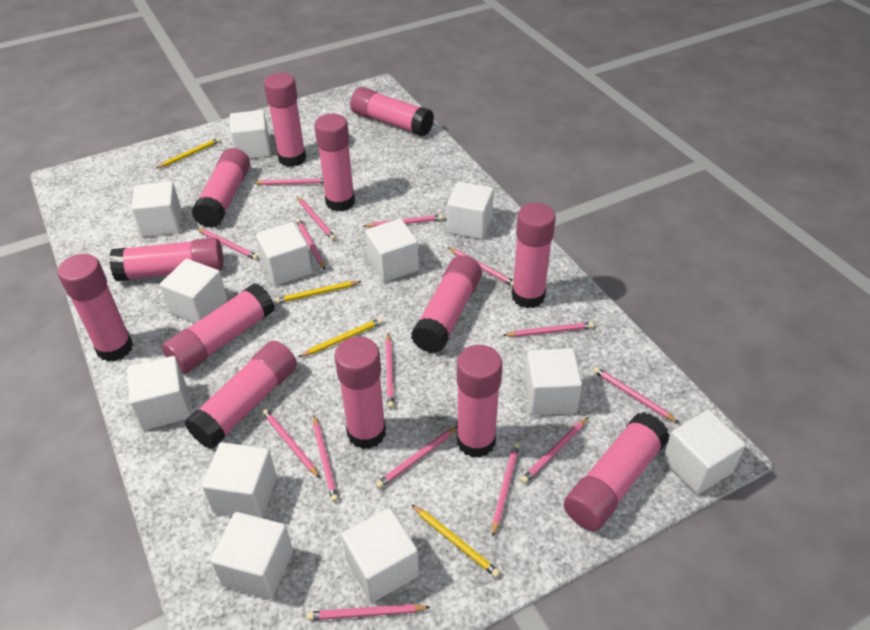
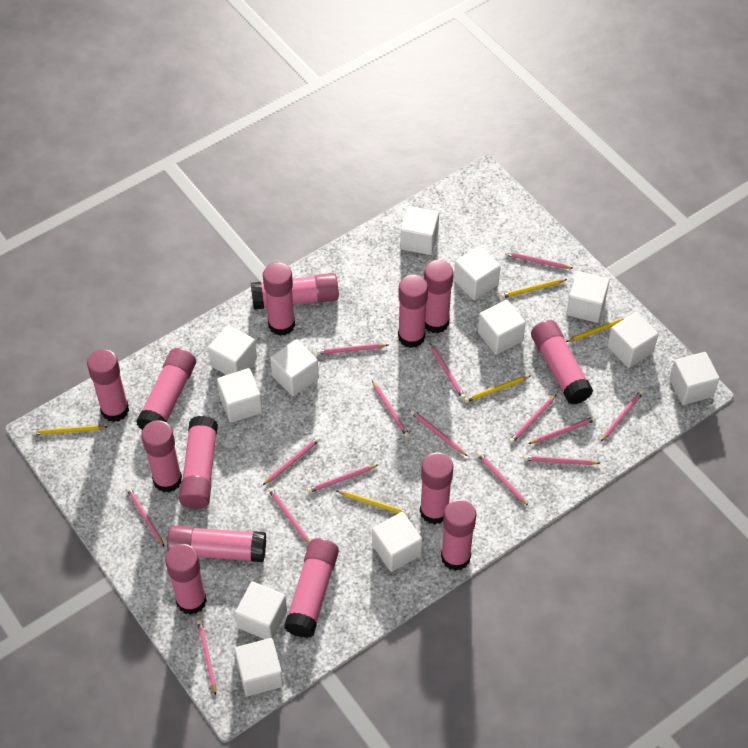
pink glue stick: [58,254,133,362] [109,238,224,281] [162,283,275,374] [185,341,297,449] [191,148,250,228] [264,73,306,167] [314,114,355,211] [334,336,386,449] [350,87,434,136] [411,255,482,353] [457,345,503,458] [512,203,556,308] [564,412,670,531] = 13 -> [87,349,129,422] [136,348,196,430] [141,420,182,493] [165,544,207,615] [167,525,266,562] [179,416,218,509] [251,273,339,310] [263,262,295,336] [284,538,339,638] [398,274,428,348] [420,452,453,524] [424,260,454,333] [441,499,476,571] [531,320,593,405] = 14
yellow pencil: [155,138,220,169] [275,281,362,304] [299,318,383,357] [411,504,500,577] = 4 -> [32,425,108,435] [337,491,409,516] [464,376,530,403] [501,279,567,298] [566,316,628,342] = 5

